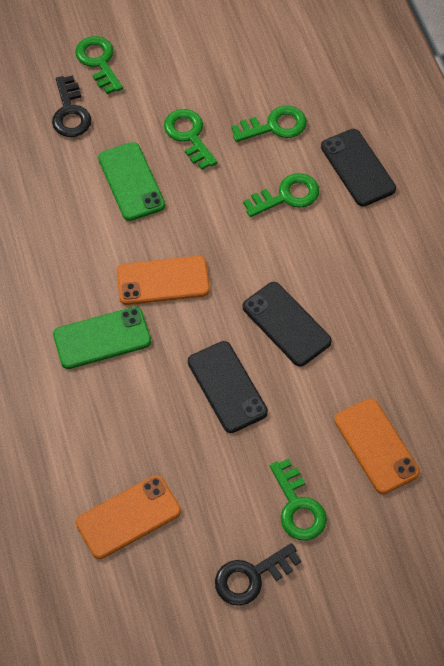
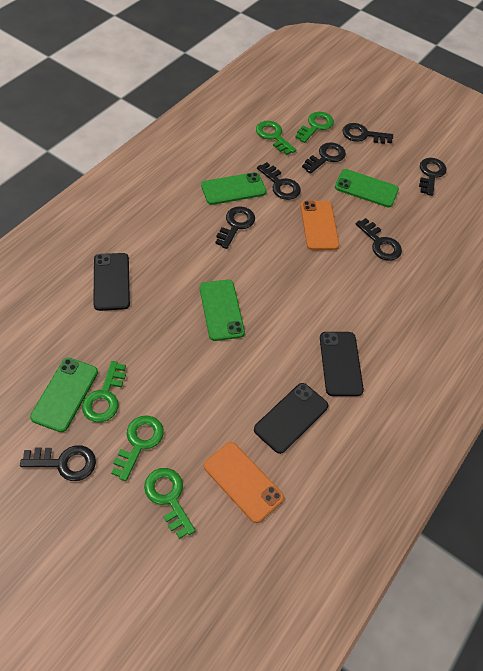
black key: [52,75,91,137] [215,543,301,606] = 2 -> [20,445,96,481] [215,206,255,249] [257,162,301,200] [302,142,346,174] [342,123,393,144] [355,218,402,261] [419,158,447,196] = 7
green phone: [53,307,151,369] [98,142,165,221] = 2 -> [30,358,98,432] [200,280,245,341] [201,172,266,205] [335,169,399,207] = 4
orange phone: [76,475,181,559] [117,256,210,305] [334,398,420,494] = 3 -> [204,442,284,523] [301,201,339,250] = 2

